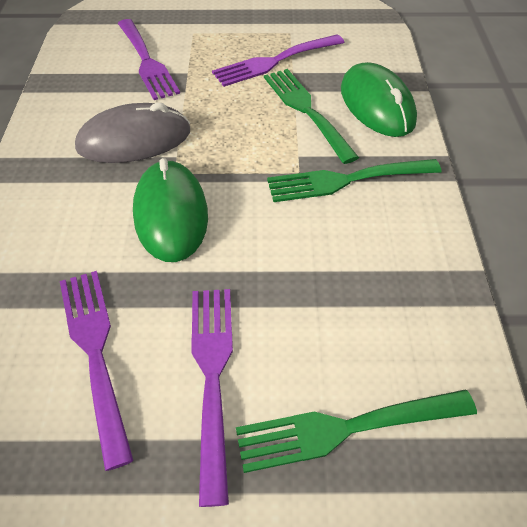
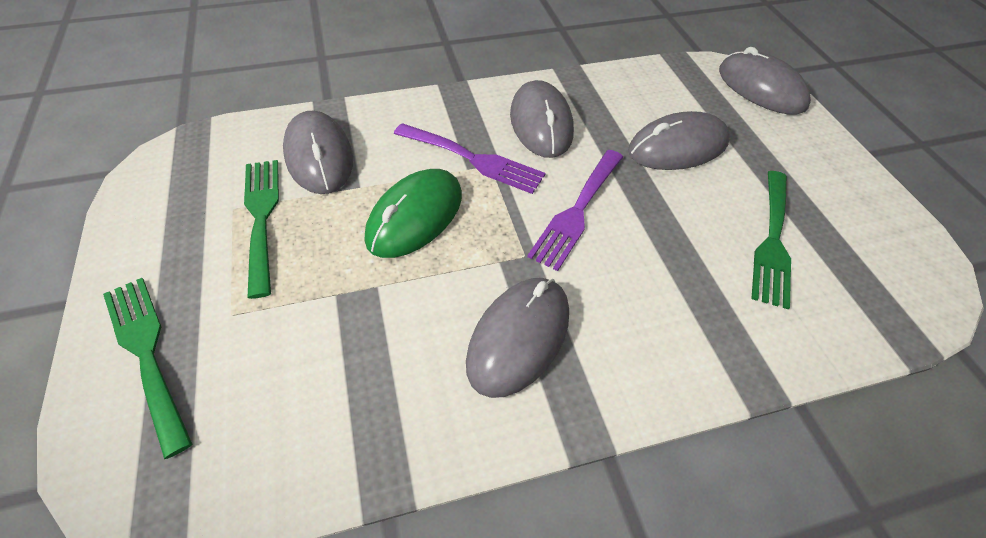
green mouse: [133,158,208,262] [341,62,417,137] = 2 -> [365,169,462,258] = 1
grey mouse: [75,103,190,163] = 1 -> [283,111,353,194] [466,278,569,398] [510,80,574,158] [628,111,730,170] [719,47,811,115] = 5
purple fork: [60,271,134,471] [118,19,180,100] [191,289,233,507] [212,35,345,87] = 4 -> [394,123,545,194] [527,150,623,271] = 2

